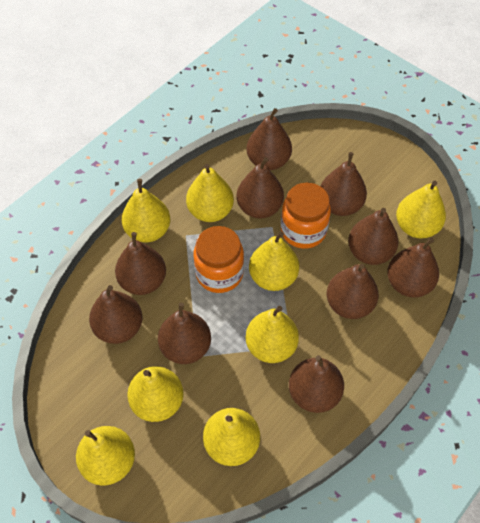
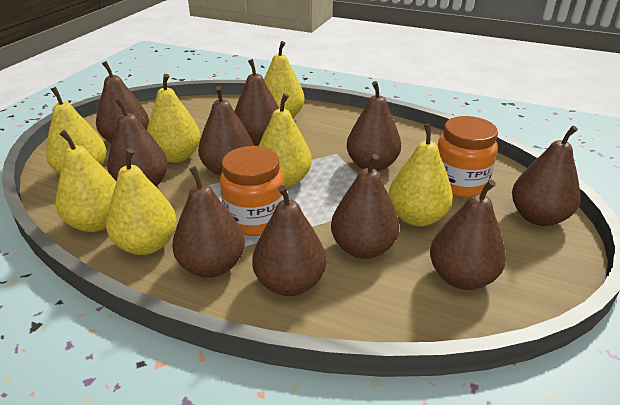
yellow pear: [76,426,135,486] [122,179,170,242] [127,366,184,422] [186,164,234,222] [203,408,260,466] [246,306,299,363] [249,231,299,291] [396,181,446,238] = 8 -> [46,87,107,174] [56,130,117,232] [106,149,177,255] [147,74,201,163] [259,93,312,188] [264,41,305,118] [388,124,453,227] = 7

